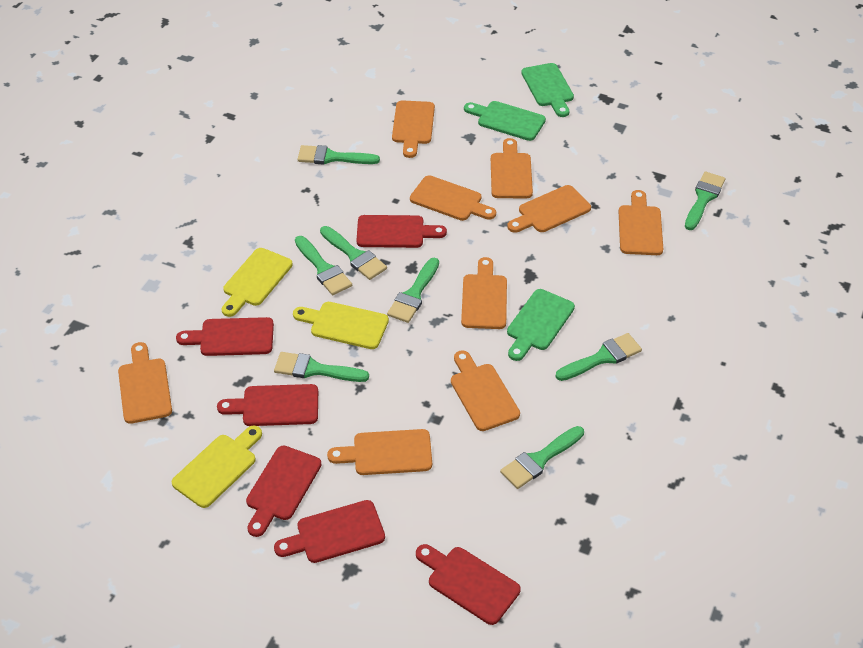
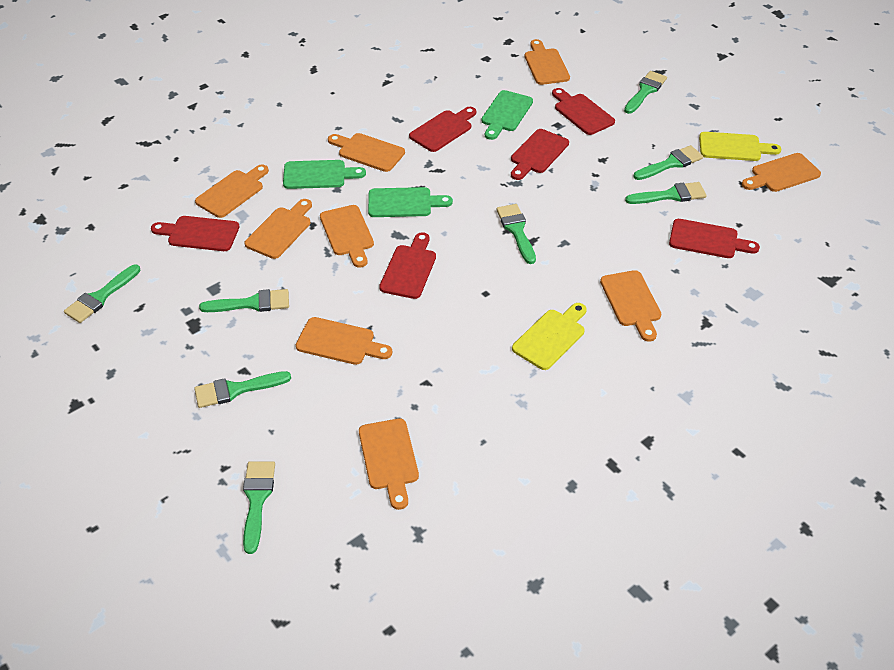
yellow cutting board: [172,426,262,508] [222,248,293,317] [293,302,389,349] = 3 -> [512,303,587,370] [699,132,781,161] = 2

